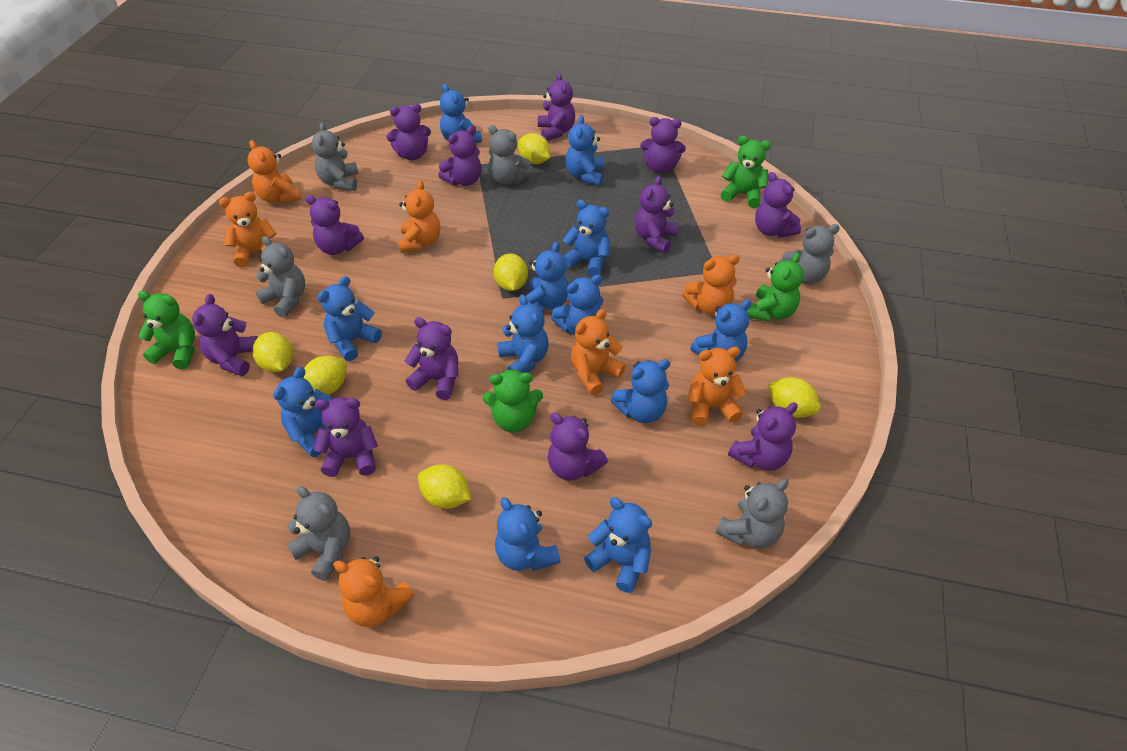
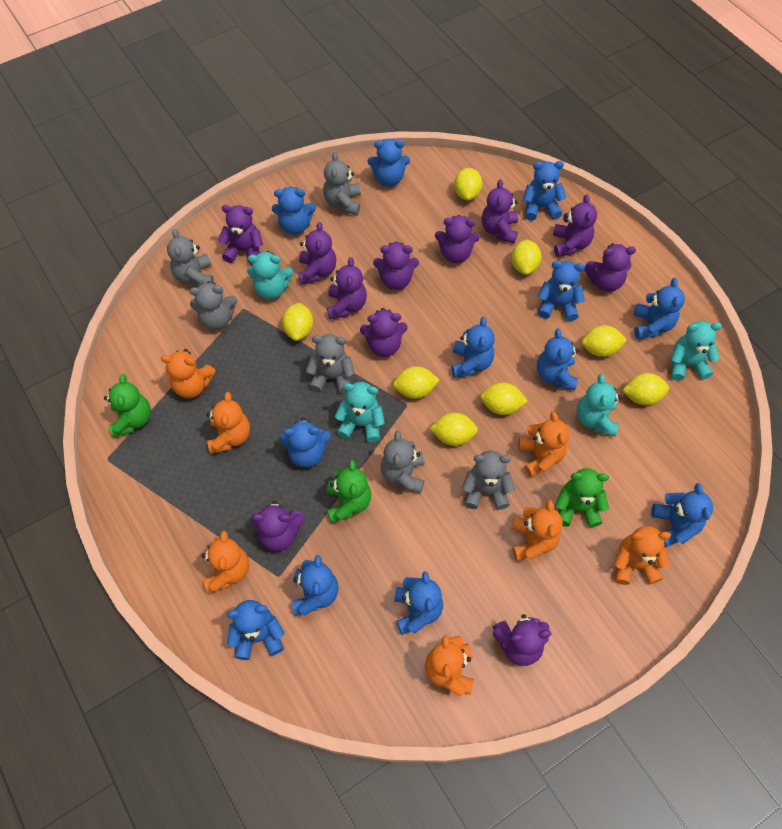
green teddy bear: [138,291,195,370] [483,369,543,432] [721,136,771,208] [747,252,804,322] = 4 -> [104,374,151,438] [327,460,371,523] [555,468,609,528] = 3
purple teddy bear: [192,294,258,376] [305,195,364,255] [313,397,378,477] [386,103,431,160] [405,317,458,400] [438,126,481,186] [538,72,575,141] [548,413,608,481] [635,176,679,253] [640,117,686,173] [728,402,798,471] [755,172,801,238] = 12 -> [218,205,263,265] [251,501,305,551] [298,222,336,285] [327,257,367,320] [360,308,408,357] [373,241,419,290] [435,215,480,263] [482,179,518,243] [493,614,551,666] [553,194,597,257] [584,243,636,292] = 11
turquoise teddy bear: none = 0 -> [247,251,293,299] [335,382,385,443] [577,374,621,437] [670,321,722,381] = 4
yellow lemon: [253,332,293,372] [303,356,347,395] [418,464,471,509] [494,254,528,291] [518,133,550,164] [768,377,821,418] = 6 -> [282,302,313,341] [393,366,439,399] [430,412,478,446] [454,168,483,200] [480,382,528,415] [511,239,542,275] [582,325,627,357] [622,373,669,405] = 8

